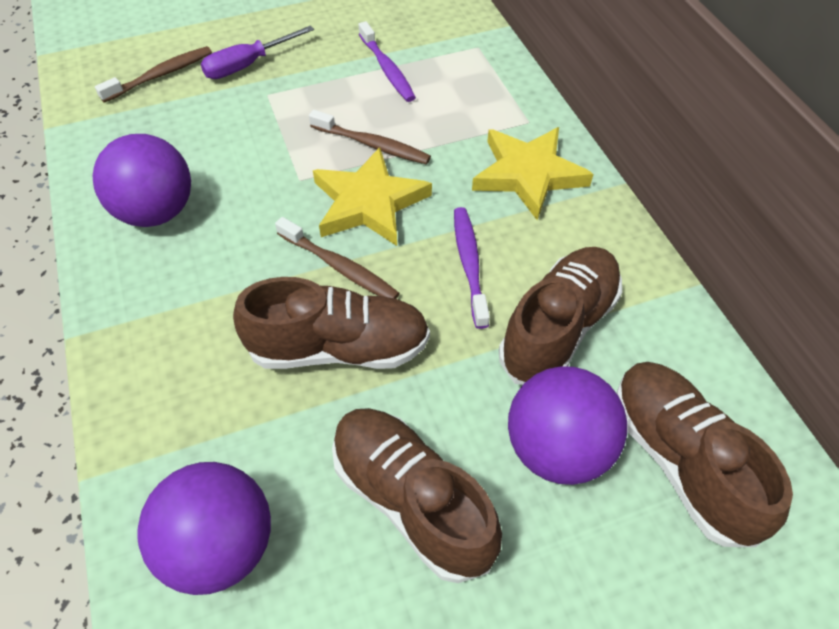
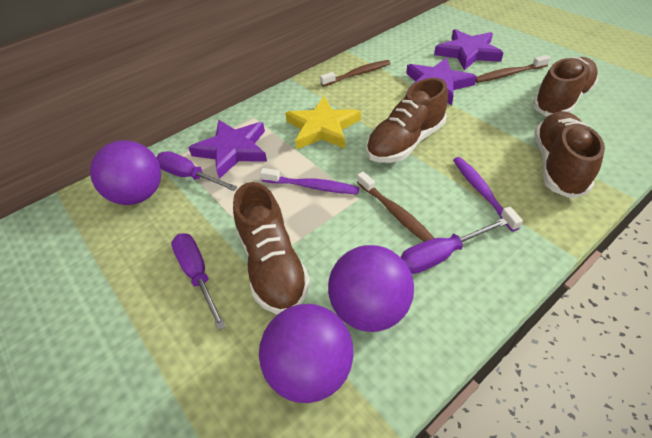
purple screwdriver: [201,25,314,79] = 1 -> [156,151,237,191] [171,233,226,330] [401,218,508,274] = 3
purple star: none = 0 -> [188,120,267,179] [406,58,477,105] [434,29,503,70] = 3
yellow star: [313,147,432,246] [472,127,593,220] = 2 -> [285,97,361,150] = 1

